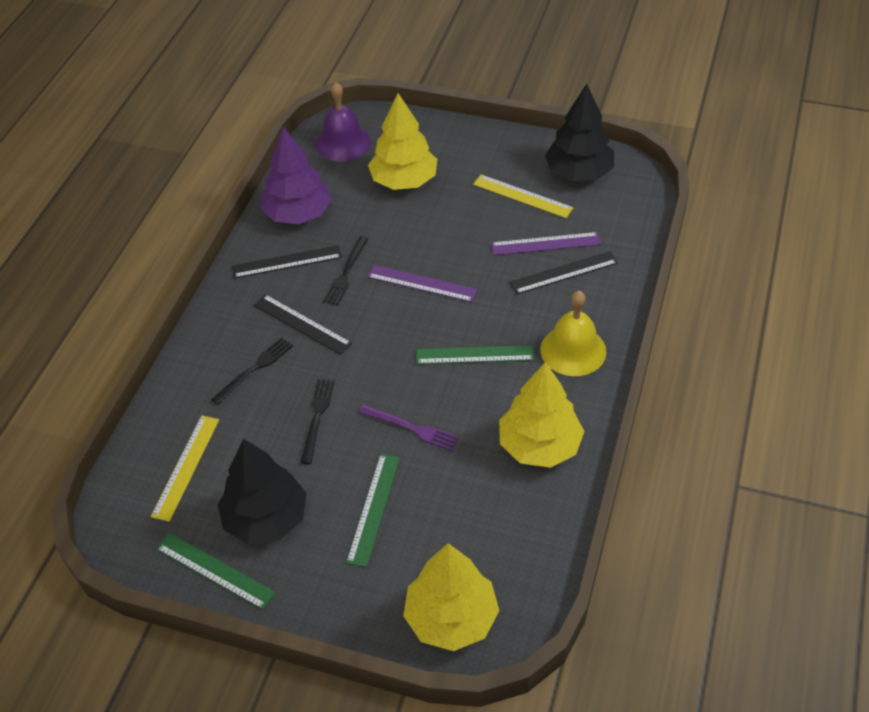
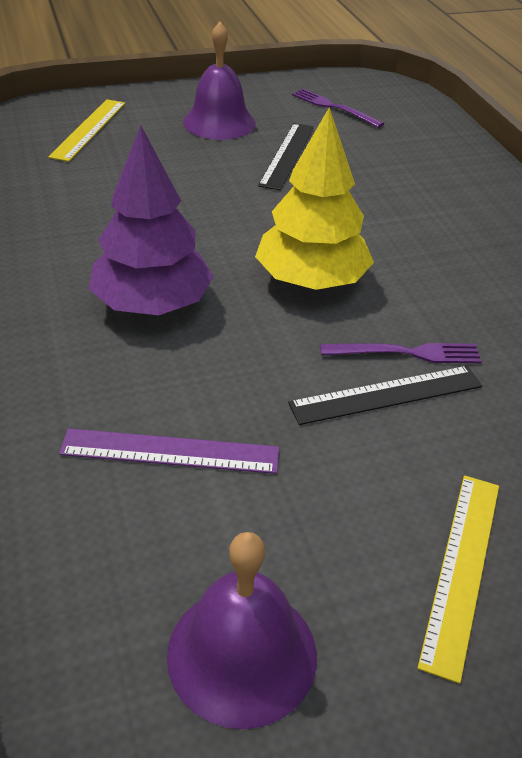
black fork: [211,337,293,405] [301,379,335,464] [323,236,368,305] = 3 -> none = 0
black ruler: [232,245,342,279] [254,294,352,355] [509,251,618,294] = 3 -> [258,123,314,190] [288,366,482,425] = 2
black tree: [218,439,307,544] [545,84,614,181] = 2 -> none = 0
green ruler: [156,533,276,610] [346,454,400,567] [416,345,534,364] = 3 -> none = 0
purple bell: [316,82,371,162] = 1 -> [167,532,317,729] [183,22,256,140] = 2
purple fork: [359,405,459,451] = 1 -> [292,89,384,128] [320,343,482,363] = 2
purple ruler: [367,265,478,302] [491,232,601,255] = 2 -> [59,428,279,474] = 1
yellow bell: [540,291,606,376] = 1 -> none = 0
yellow tree: [368,93,438,190] [403,543,499,651] [499,362,585,468] = 3 -> [255,107,374,290] = 1

